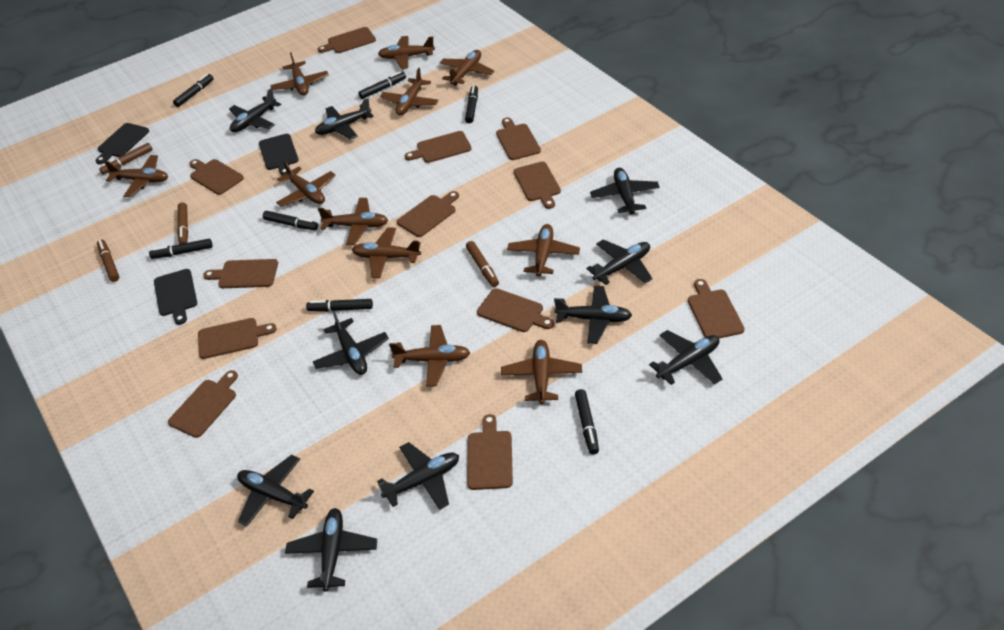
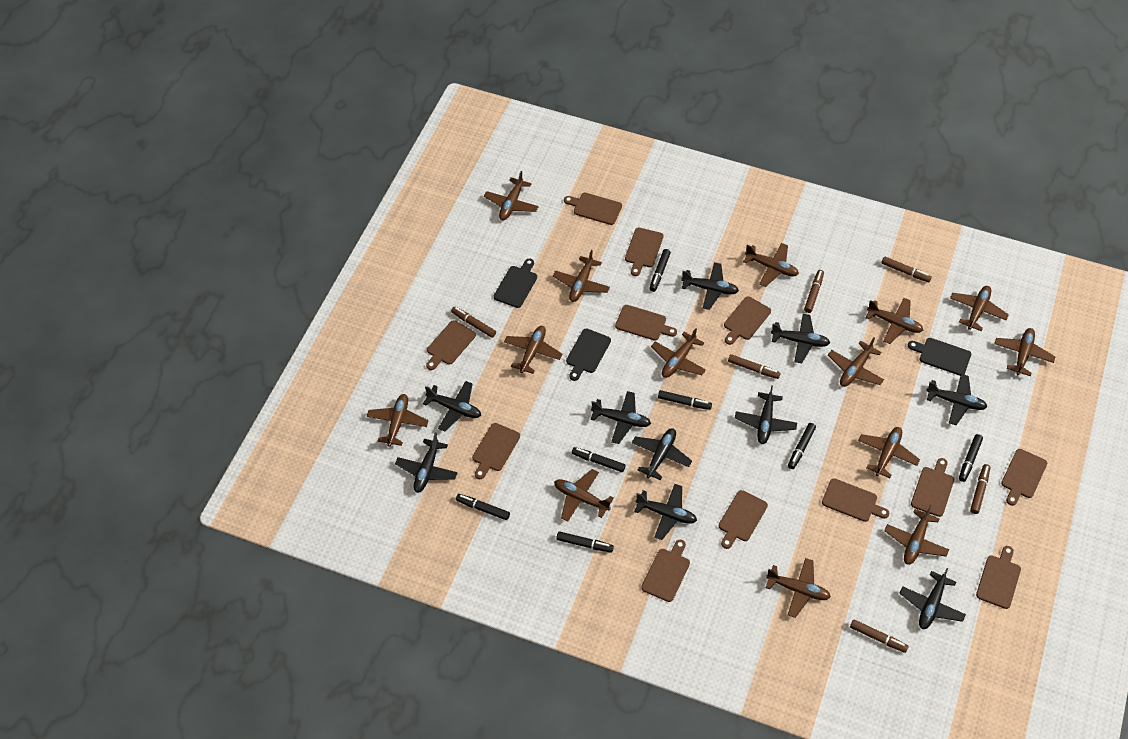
brown marker: [97,239,119,282] [99,143,152,175] [177,202,188,244] [466,241,499,287] = 4 -> [451,307,496,338] [728,354,780,379] [804,270,824,313] [850,619,909,653] [882,256,932,282] [970,464,990,514] = 6
brown plane: [104,155,168,197] [270,52,329,96] [276,161,336,207] [318,198,388,245] [352,227,421,278] [378,36,435,69] [380,68,439,116] [389,325,470,387] [439,50,494,86] [501,340,582,404] [507,224,580,276] = 11 -> [367,394,429,447] [484,171,539,220] [504,326,562,374] [553,250,610,302] [554,469,614,522] [651,328,706,378] [743,243,799,287] [766,558,831,618] [828,338,884,387] [858,427,920,478] [866,298,923,344] [884,505,949,565] [950,286,1009,331] [994,328,1055,376] = 14

